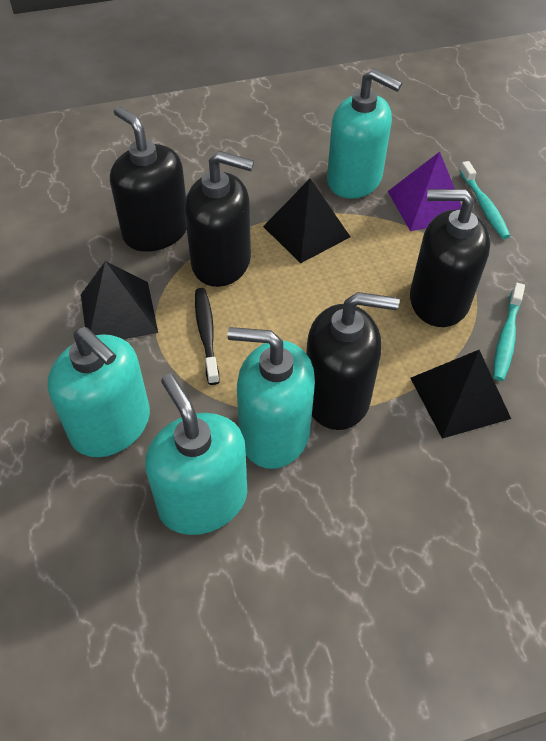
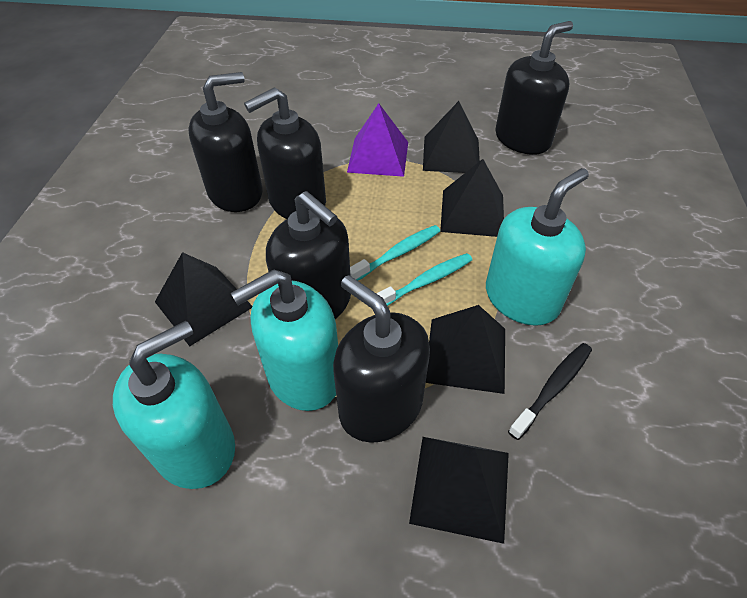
black pyramid: [81,261,158,339] [263,179,350,263] [410,350,511,439] = 3 -> [155,252,252,346] [409,437,509,544] [423,101,480,173] [426,305,505,394] [440,159,504,237] = 5
black soap dispenser: [110,106,187,252] [185,151,254,287] [306,292,399,430] [410,189,490,327] = 4 -> [188,72,263,212] [244,87,326,219] [266,191,351,319] [333,275,430,443] [496,21,573,155] = 5
turquoise soap dispenser: [48,327,150,457] [145,374,247,535] [227,327,315,469] [327,69,402,199] = 4 -> [113,321,235,489] [231,269,338,411] [486,168,589,326] = 3

